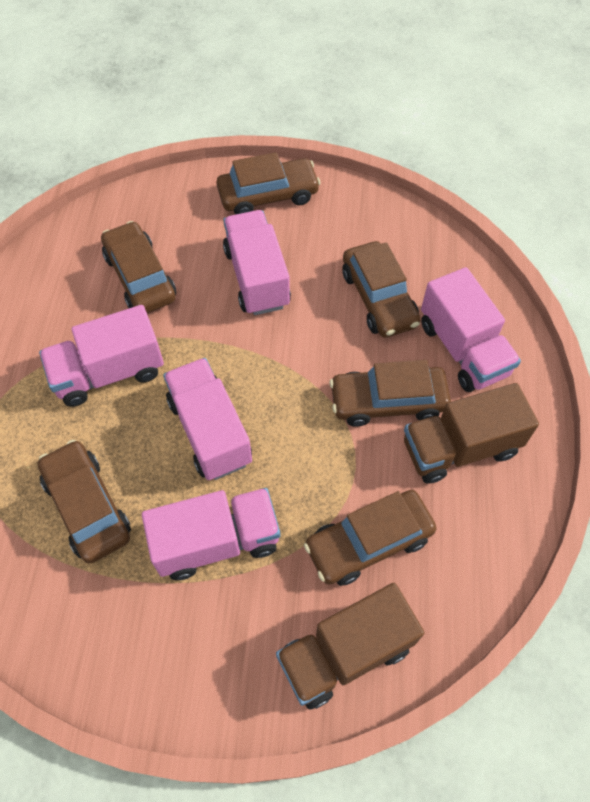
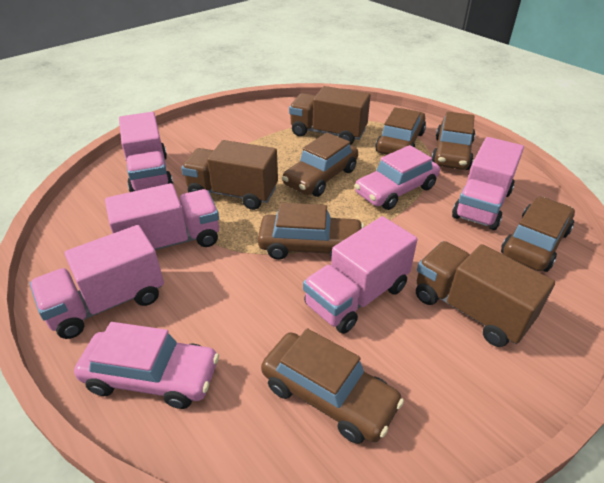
brown truck: [276,583,424,710] [404,383,539,484] = 2 -> [181,140,278,210] [289,86,370,144] [416,241,555,347] = 3
pink car: none = 0 -> [74,322,219,409] [354,145,440,210] = 2

